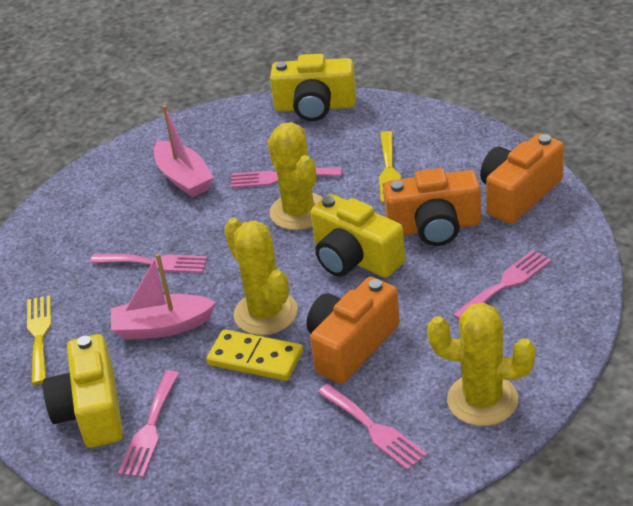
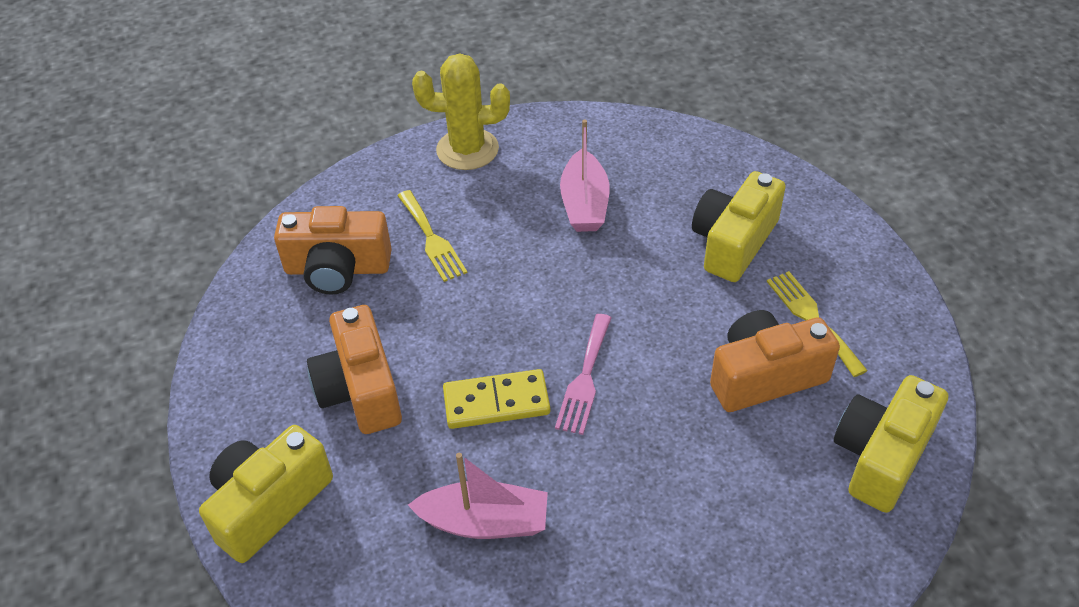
pink fork: [90,254,208,273] [118,371,179,478] [231,167,341,188] [317,384,427,470] [453,250,551,320] = 5 -> [555,314,612,435] = 1
yellow cactus: [224,218,298,335] [268,122,323,230] [427,303,536,426] = 3 -> [412,53,510,170] = 1

